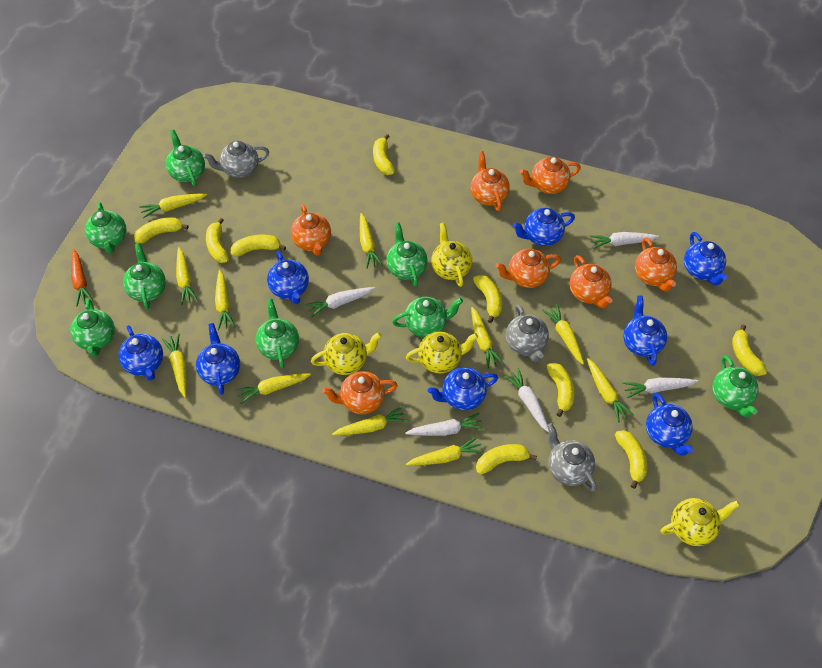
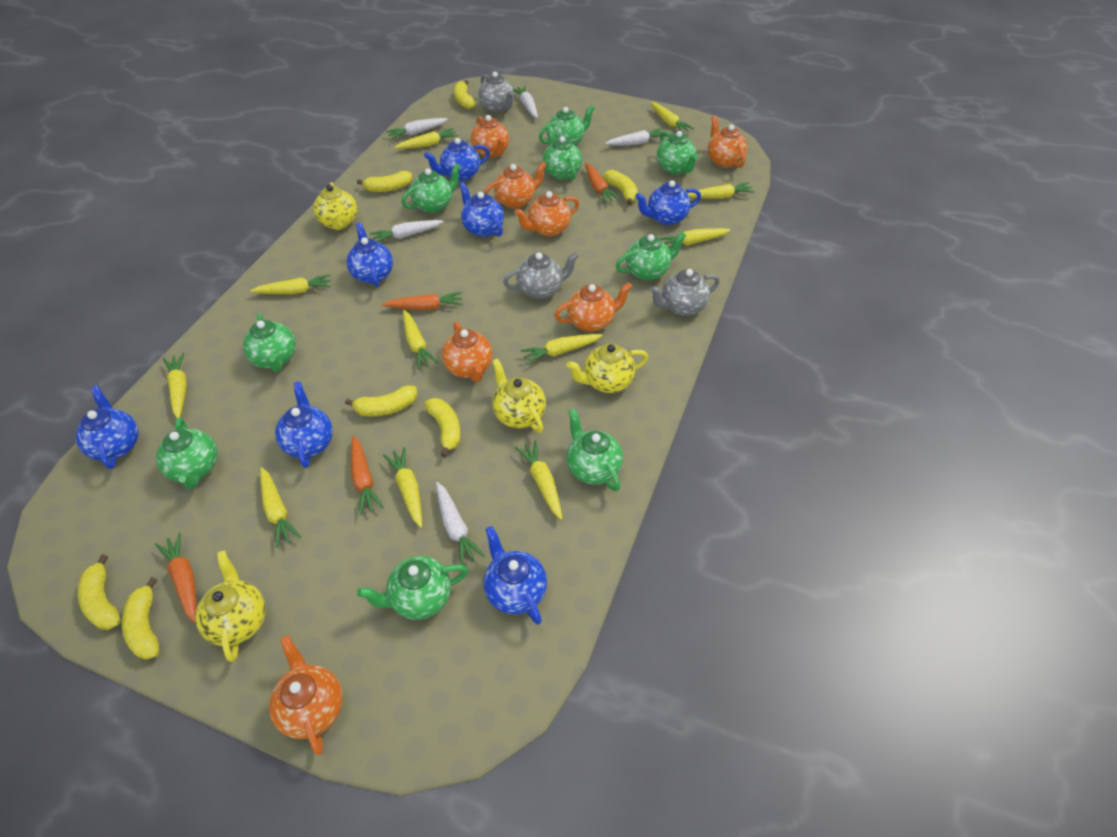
blue teapot: [118,325,163,381] [196,323,240,395] [267,251,309,304] [428,367,498,410] [513,208,575,246] [623,295,667,366] [646,392,693,456] [684,232,727,285] = 8 -> [75,385,139,469] [275,381,333,468] [346,223,393,287] [424,138,490,182] [459,182,504,237] [483,526,547,625] [635,180,701,225] = 7
green teapot: [70,299,115,357] [85,202,126,253] [123,243,166,309] [166,130,205,186] [256,299,299,368] [386,222,427,287] [392,297,463,337] [712,355,758,417] = 8 -> [156,418,218,489] [243,314,296,372] [357,556,468,620] [402,163,461,213] [539,105,595,146] [543,127,582,180] [566,409,623,492] [616,232,686,281] [657,131,698,175] = 9
orange carrot: [71,249,94,306] = 1 -> [155,533,197,623] [351,435,384,515] [382,292,463,310] [585,163,620,204] = 4
yellow banana: [134,217,189,244] [206,218,229,263] [231,235,286,256] [373,134,395,175] [473,275,502,323] [476,444,537,475] [547,363,574,417] [615,430,647,489] [732,325,767,376] = 9 -> [78,554,121,630] [122,577,159,660] [345,386,417,416] [357,171,412,192] [424,398,461,457] [454,80,476,109] [603,170,638,205] = 7

